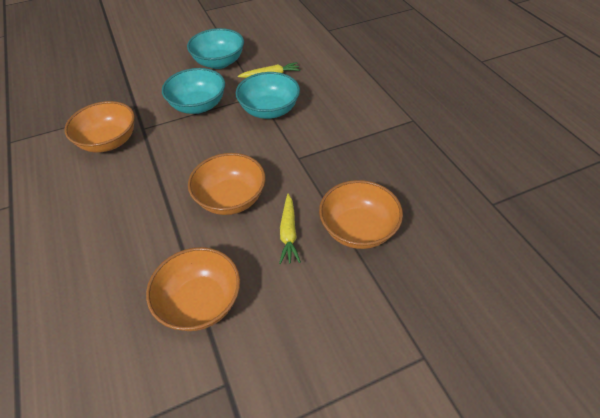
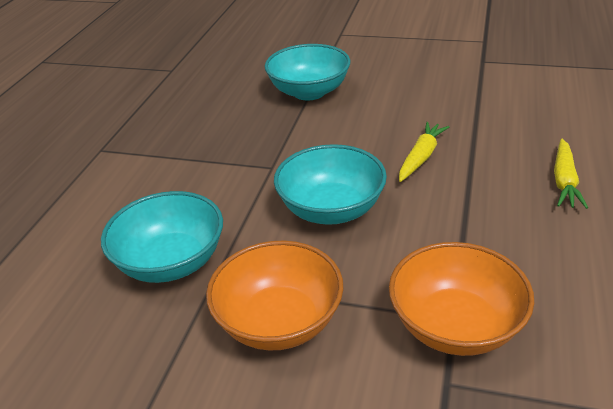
orange bowl: [64,101,135,152] [146,247,240,331] [188,153,266,215] [319,180,403,249] = 4 -> [206,241,344,350] [389,242,534,356] = 2

